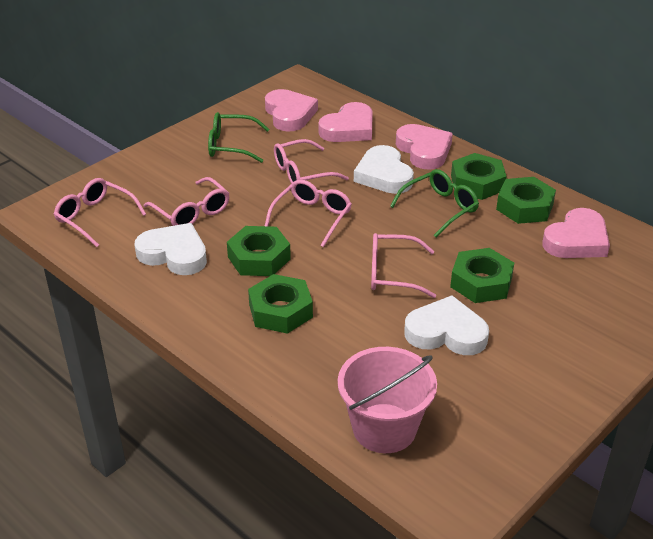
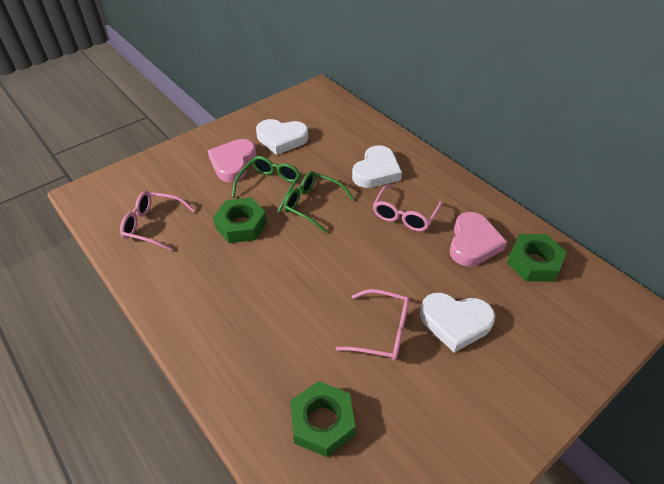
green nut: [227,226,291,276] [248,274,313,334] [450,248,514,303] [451,153,507,200] [496,177,556,224] = 5 -> [213,198,267,243] [290,381,355,457] [507,234,567,282] = 3
pink bucket: [338,347,437,453] = 1 -> none = 0
pink glasses: [54,178,146,247] [144,177,229,226] [265,180,352,247] [274,139,349,184] [371,233,436,298] = 5 -> [120,191,195,251] [335,289,410,360] [373,185,442,231] = 3
pink heart: [265,89,318,132] [319,102,372,142] [396,124,453,170] [542,208,610,258] = 4 -> [208,139,256,182] [450,212,507,266] = 2

